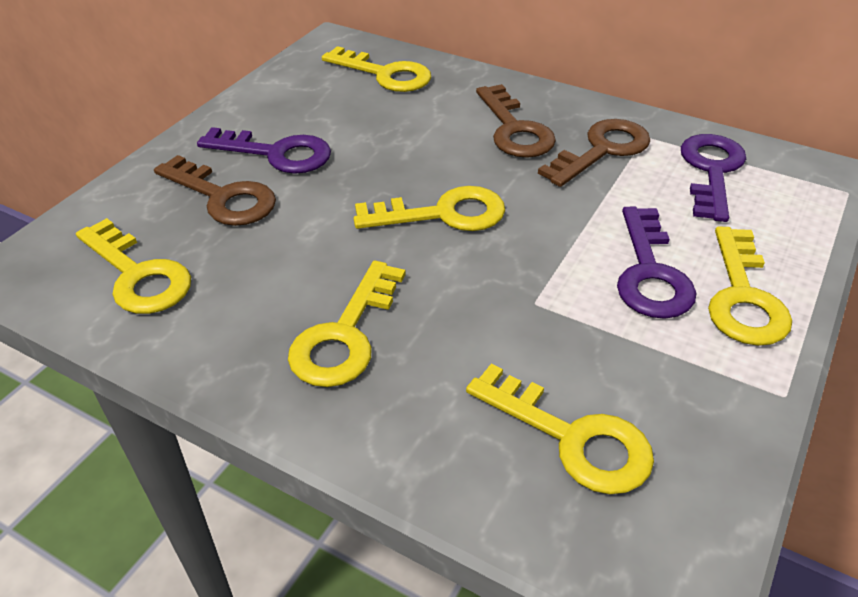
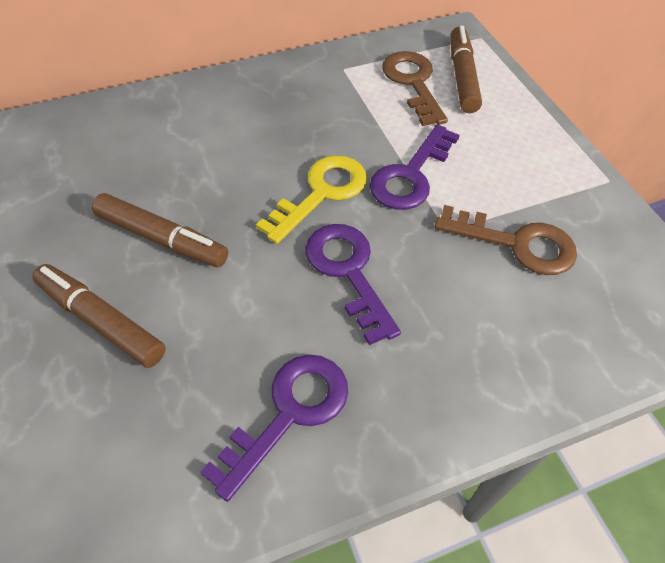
brown key: [154,155,276,226] [476,84,556,158] [538,119,650,187] = 3 -> [382,51,448,126] [434,205,577,275] = 2
brown marker: none = 0 -> [32,264,166,368] [92,193,228,267] [451,26,482,113] = 3
yellow key: [76,218,191,314] [288,261,406,387] [322,46,431,92] [354,186,505,231] [466,364,654,494] [708,226,792,346] = 6 -> [256,155,367,244] = 1

